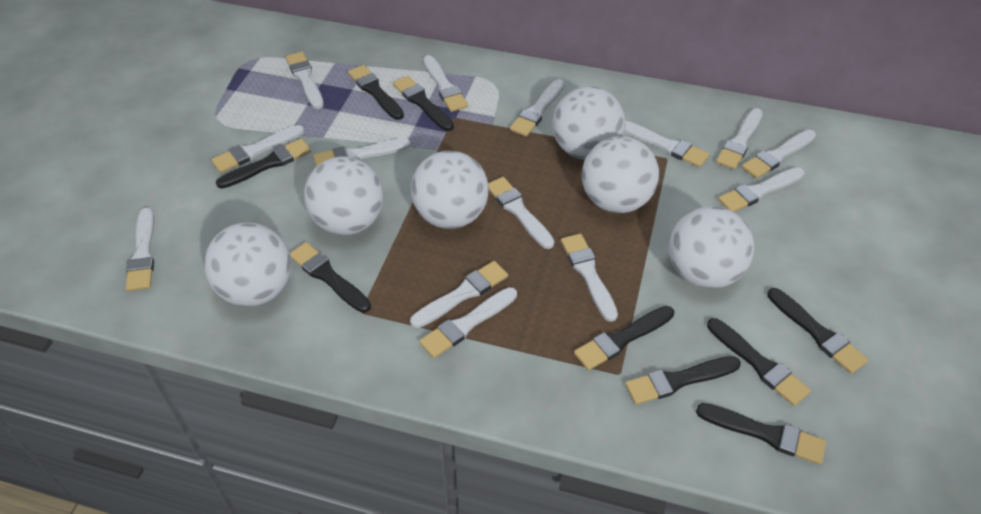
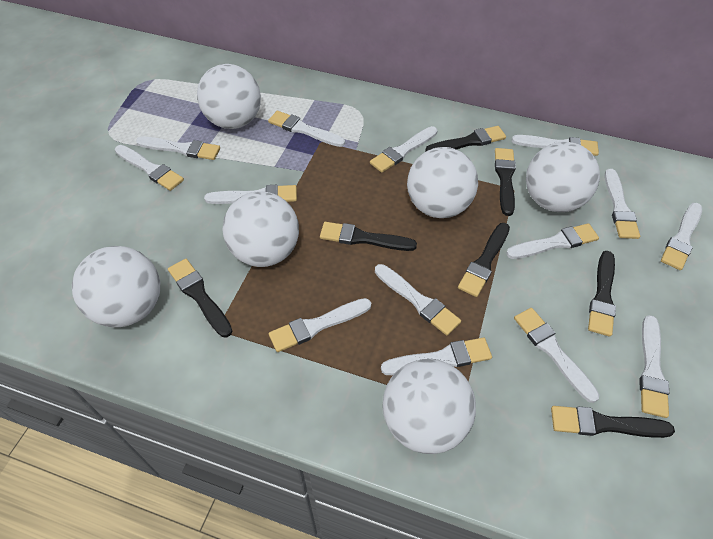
black brush: [216,139,311,189] [290,242,371,313] [348,65,404,120] [393,76,454,131] [574,306,674,370] [625,356,741,405] [696,403,826,465] [707,318,811,406] [767,288,868,374] = 9 -> [168,259,233,337] [320,222,417,251] [425,126,506,152] [458,223,510,297] [495,148,516,216] [551,406,675,438] [588,251,616,337] = 7

